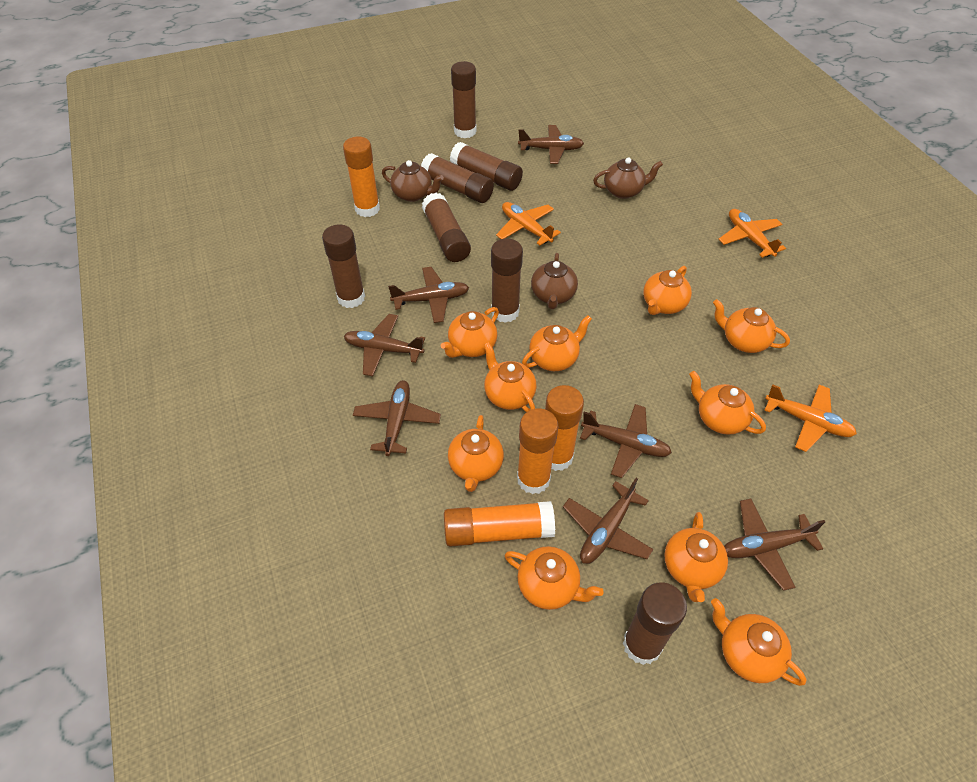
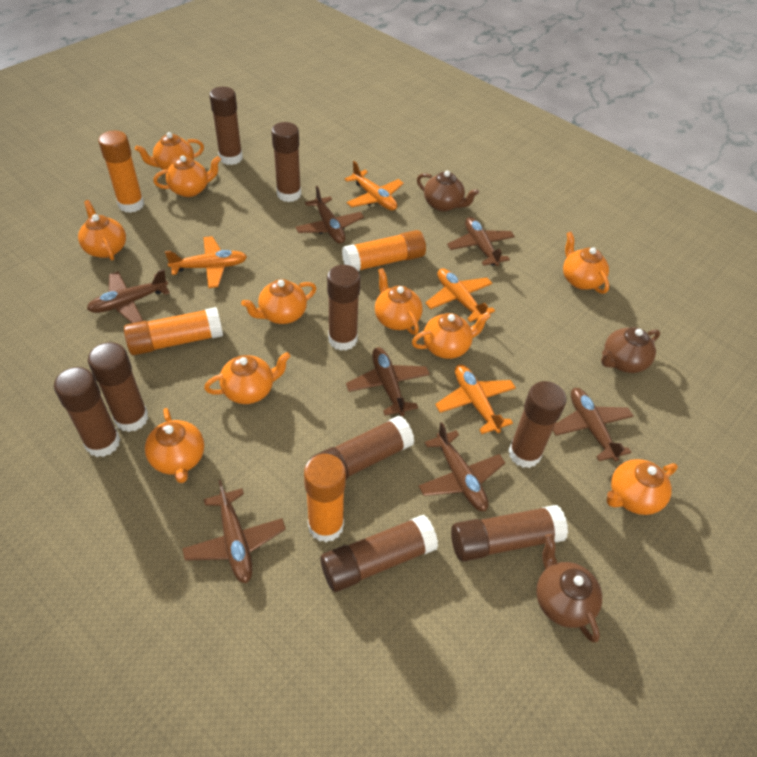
brown glue stick: [322,224,365,308] [421,153,494,203] [422,193,471,262] [450,142,523,191] [451,61,476,138] [491,238,523,323] [623,582,687,665] = 7 -> [54,367,120,457] [88,342,148,432] [209,87,243,165] [271,122,301,202] [310,416,414,479] [320,515,438,592] [327,265,360,351] [451,505,568,561] [508,381,567,468] = 9
orange plane: [496,202,561,246] [718,209,786,258] [765,384,857,452] = 3 -> [165,236,247,288] [344,161,404,211] [425,268,495,322] [435,364,516,434] = 4

